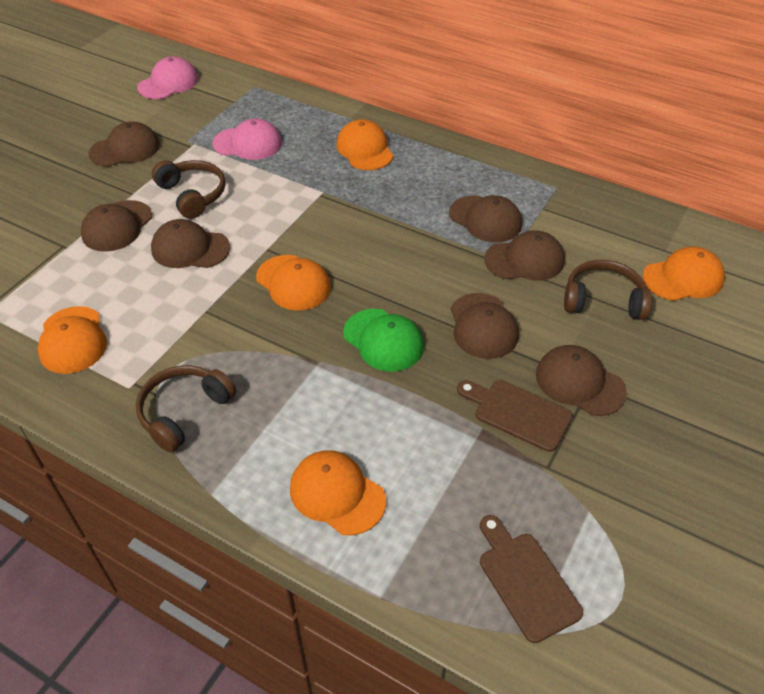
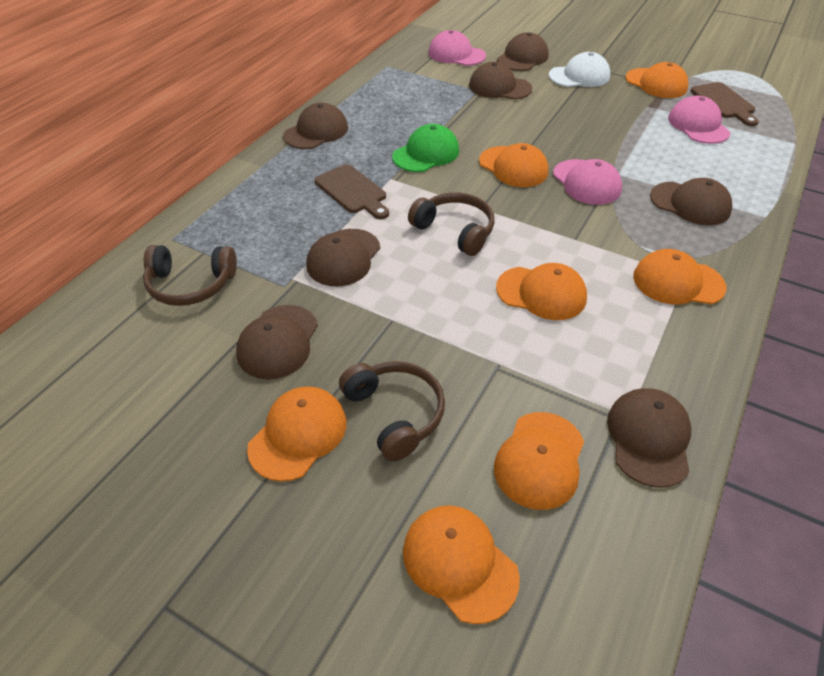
orange cap: [38,306,107,374] [256,255,331,311] [290,450,386,535] [336,119,393,170] [643,247,725,301] = 5 -> [247,386,347,482] [403,505,520,624] [479,143,548,187] [494,412,584,510] [496,263,587,320] [625,62,689,98] [633,249,726,305] = 7
pink cap: [137,56,199,99] [213,118,282,160] = 2 -> [428,30,486,66] [553,159,622,205] [668,96,730,144] = 3
white cap: none = 0 -> [549,52,610,87] = 1

